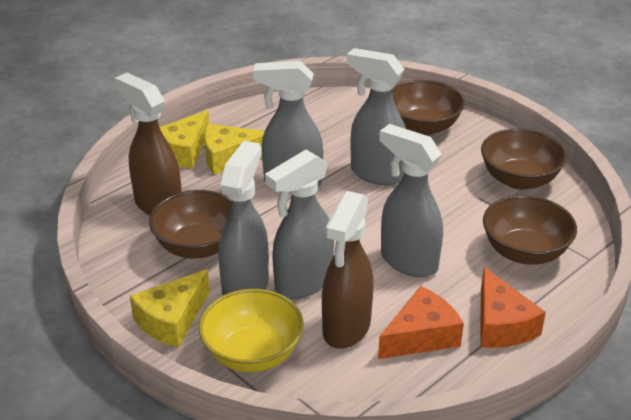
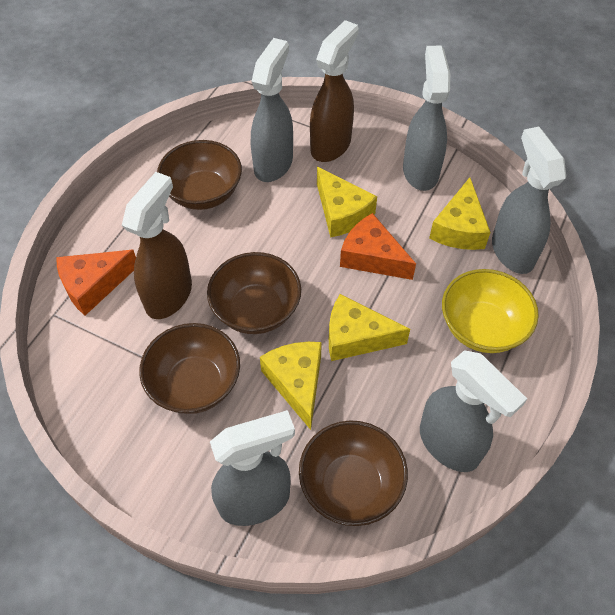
yellow cheese: [130,270,210,348] [160,110,210,169] [204,124,265,175] = 3 -> [260,342,322,430] [317,167,377,238] [329,294,410,361] [429,178,491,250] = 4

